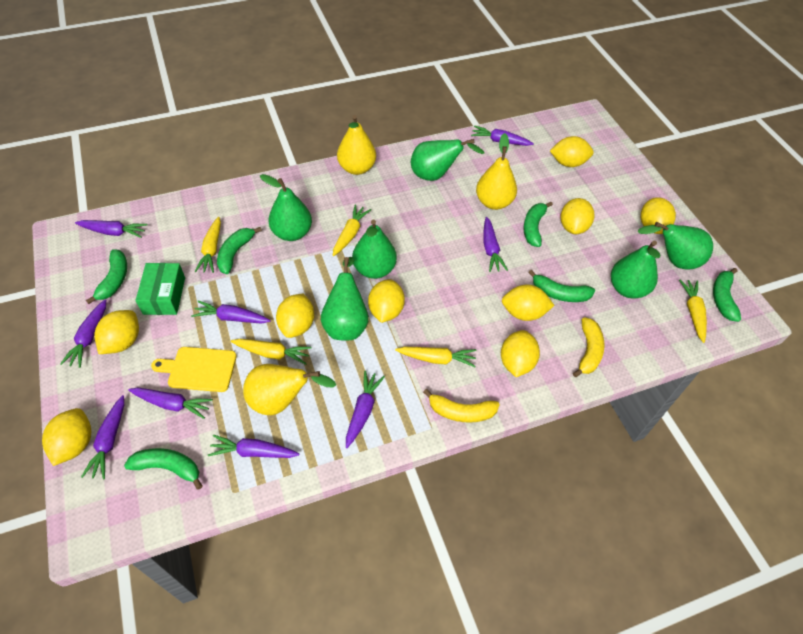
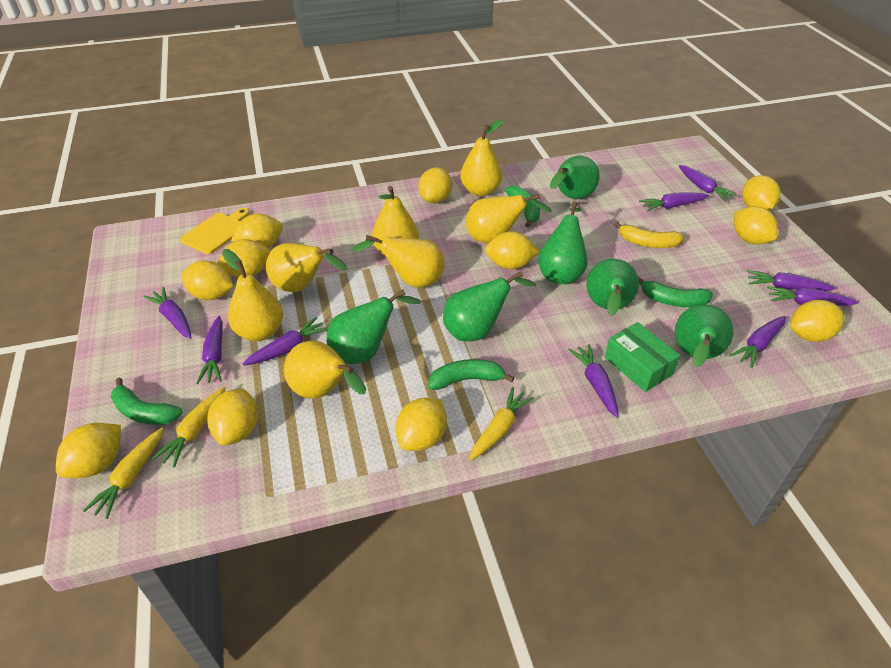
green banana: [86,249,127,304] [124,448,203,490] [217,227,262,274] [523,202,553,247] [528,270,595,302] [713,268,741,322] = 6 -> [111,378,182,425] [428,359,514,390] [505,185,540,227] [638,276,713,307] = 4
yellow banana: [423,389,500,423] [573,317,605,377] = 2 -> [614,222,684,248] = 1
yellow carrot: [194,217,221,273] [231,339,312,365] [333,204,371,256] [395,347,476,367] [679,280,707,343] = 5 -> [83,428,164,519] [152,387,226,467] [469,387,534,461] = 3
yellow lemon: [42,408,91,466] [94,310,139,354] [276,293,314,338] [368,279,405,323] [501,330,540,377] [502,284,555,321] [550,136,593,167] [561,198,594,234] [641,197,676,234] = 9 -> [56,423,121,478] [182,261,233,300] [207,389,258,445] [217,239,270,278] [231,214,283,248] [396,398,447,451] [418,167,452,204] [485,231,540,269] [734,206,778,244] [742,175,781,210] [790,300,845,342] = 11
yellow pear: [243,364,336,415] [337,115,376,175] [476,133,517,210] = 3 -> [222,249,283,341] [266,243,347,292] [284,341,366,398] [352,235,444,288] [372,186,419,256] [460,119,504,196] [466,194,552,243] = 7

